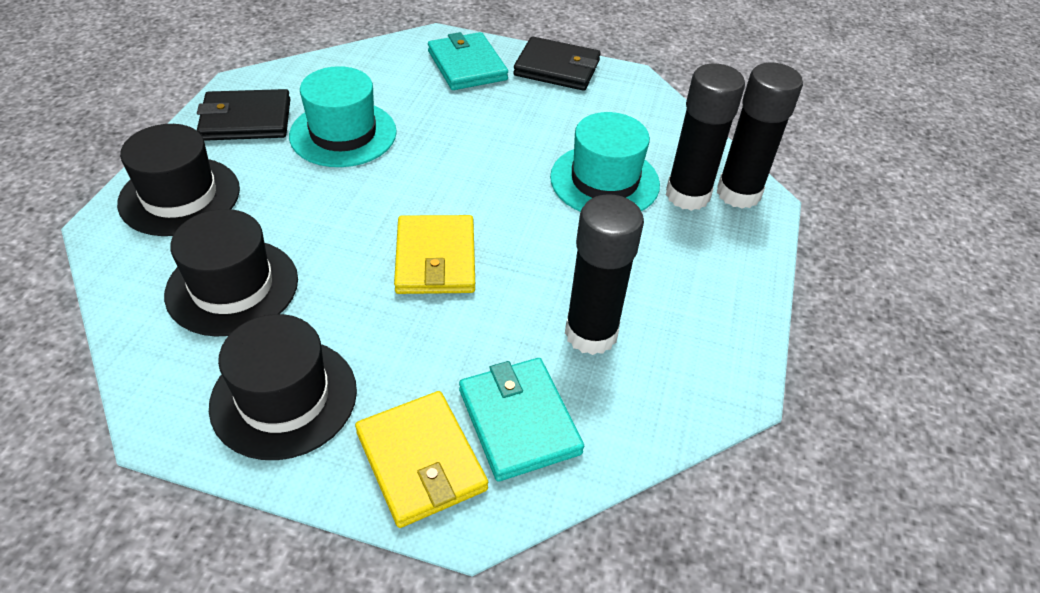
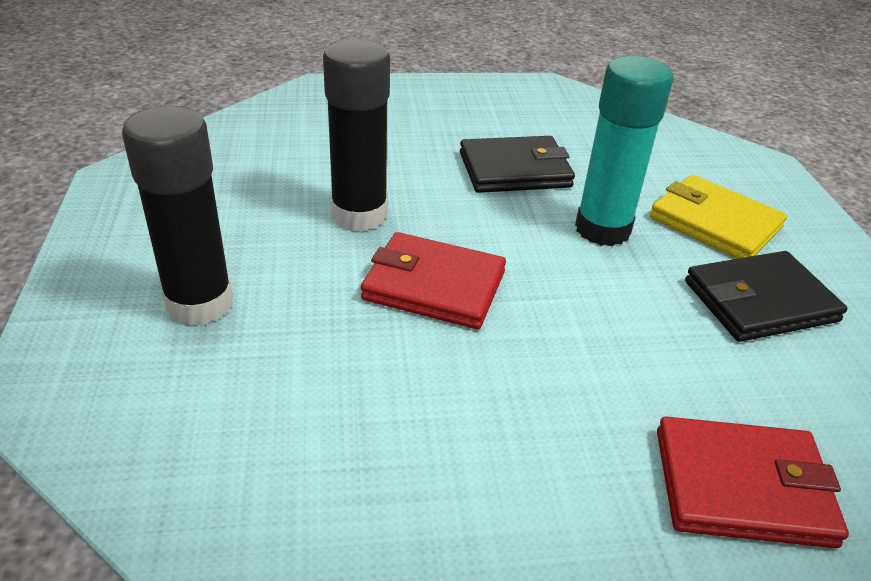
black glue stick: [565,194,644,355] [666,63,745,211] [717,63,803,209] = 3 -> [122,106,233,326] [323,39,390,231] = 2
black hat: [117,124,240,236] [164,209,298,337] [209,314,357,460] = 3 -> none = 0
red wallet: none = 0 -> [361,232,506,329] [657,416,849,548] = 2
turquoise glue stick: none = 0 -> [575,56,674,246] = 1
turquoise hat: [289,66,397,167] [550,112,660,212] = 2 -> none = 0
turquoise wallet: [428,32,508,90] [459,358,584,482] = 2 -> none = 0
yellow wallet: [355,391,488,528] [394,215,475,294] = 2 -> [650,175,787,259] = 1

